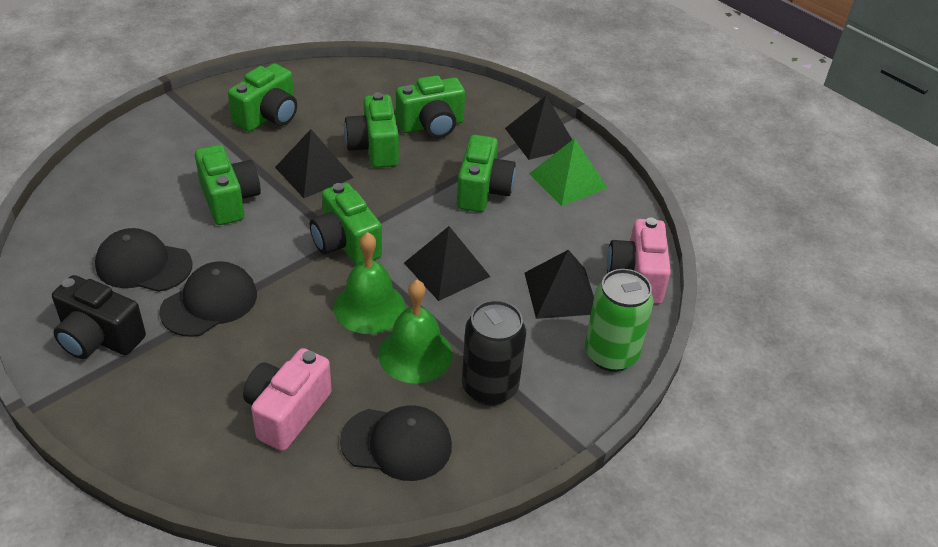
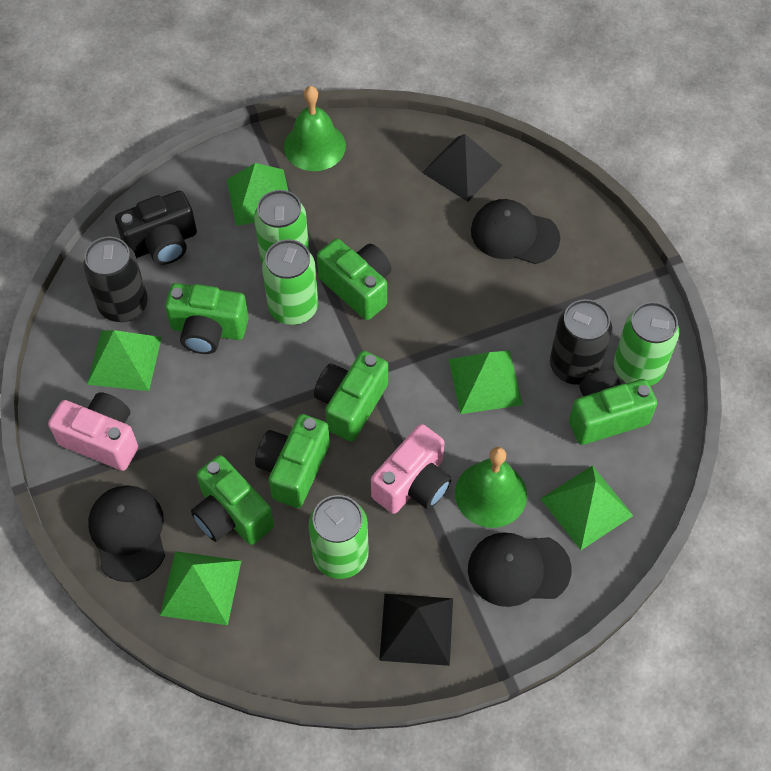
black can: [462,300,526,406] = 1 -> [83,237,148,322] [550,299,612,385] = 2
black pyramid: [275,129,354,198] [404,226,490,301] [505,96,572,160] [524,250,594,319] = 4 -> [379,594,453,666] [422,134,502,202] = 2
green can: [585,269,654,372] = 1 -> [254,190,309,263] [262,239,318,325] [309,495,369,579] [614,302,679,386] = 4
green pyramid: [529,138,608,206] = 1 -> [87,330,162,391] [160,551,241,625] [227,163,288,226] [449,351,523,414] [541,465,633,550] = 5

